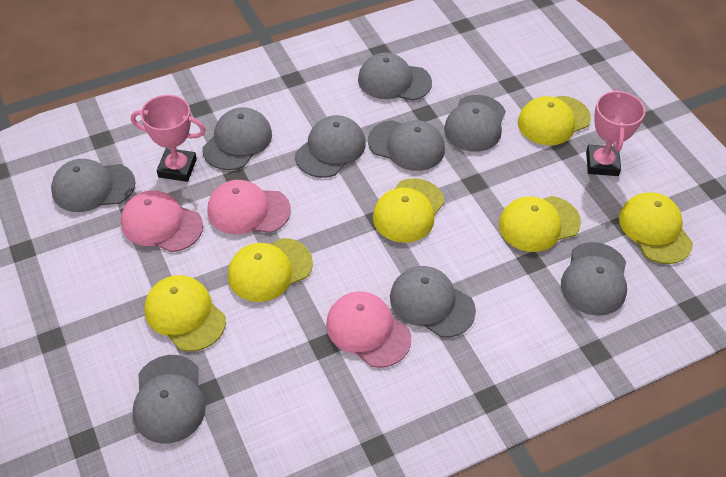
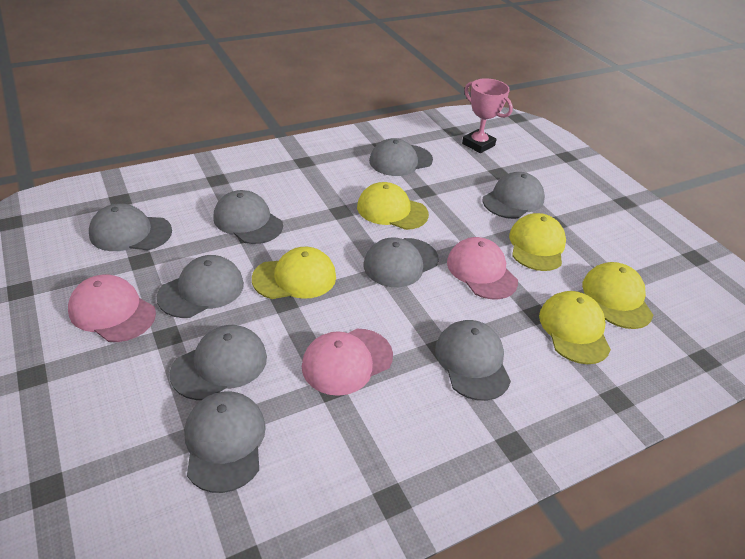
pink trophy: [131,95,206,182] [586,89,645,176] = 2 -> [462,78,513,153] = 1
yellow cap: [145,275,226,351] [228,238,313,302] [373,178,444,243] [499,196,581,252] [518,96,591,145] [619,192,693,264] = 6 -> [252,247,336,299] [357,182,429,230] [509,213,566,271] [539,291,611,364] [582,262,653,329] = 5

